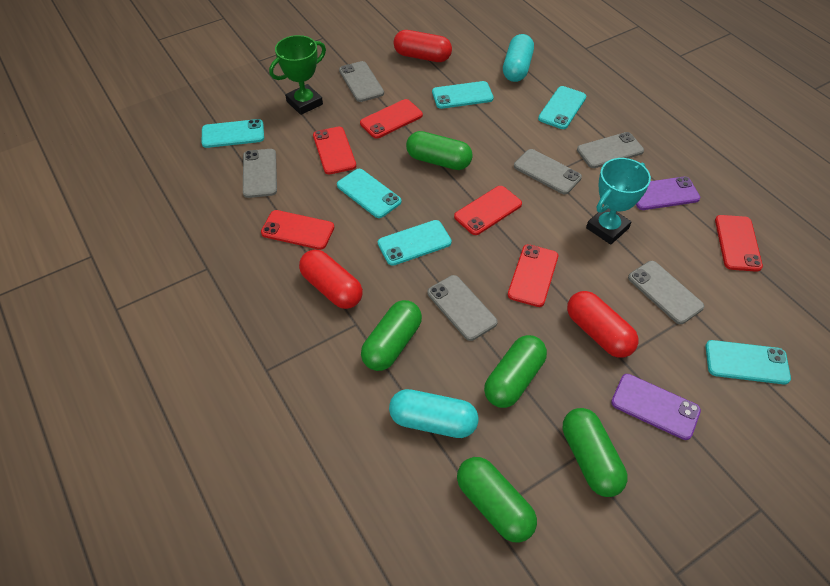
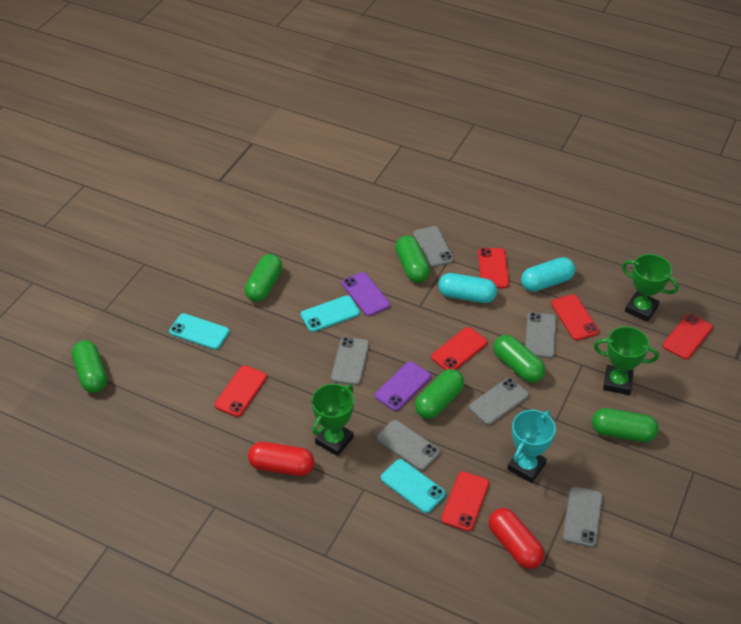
green capsule: [361,300,422,371] [406,131,473,170] [457,457,537,543] [484,335,547,408] [563,408,628,497] = 5 -> [72,341,107,393] [245,254,282,302] [395,235,430,283] [415,369,464,419] [494,335,545,383] [592,408,659,442] = 6
green trophy: [269,35,326,115] = 1 -> [312,384,354,456] [594,326,659,395] [622,254,679,322] = 3
red capsule: [299,249,363,309] [394,30,452,62] [567,291,639,358] = 3 -> [248,442,314,476] [488,508,544,569] = 2
turquoise phone: [201,119,264,148] [337,169,402,218] [378,220,452,266] [432,81,494,109] [538,86,586,129] [705,340,791,384] = 6 -> [169,313,229,350] [301,295,360,332] [381,459,446,513] = 3

